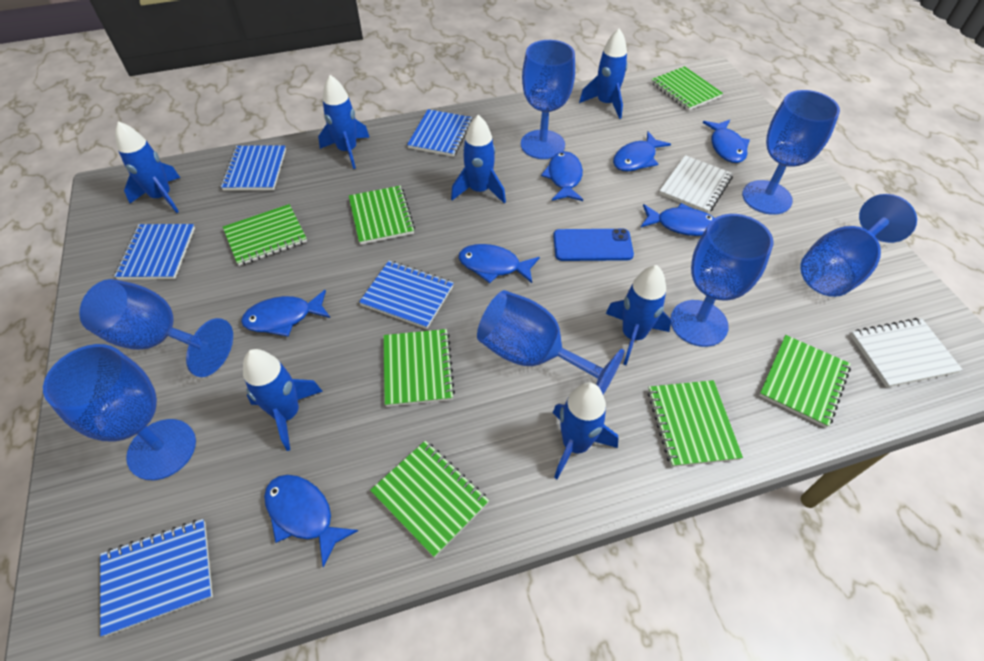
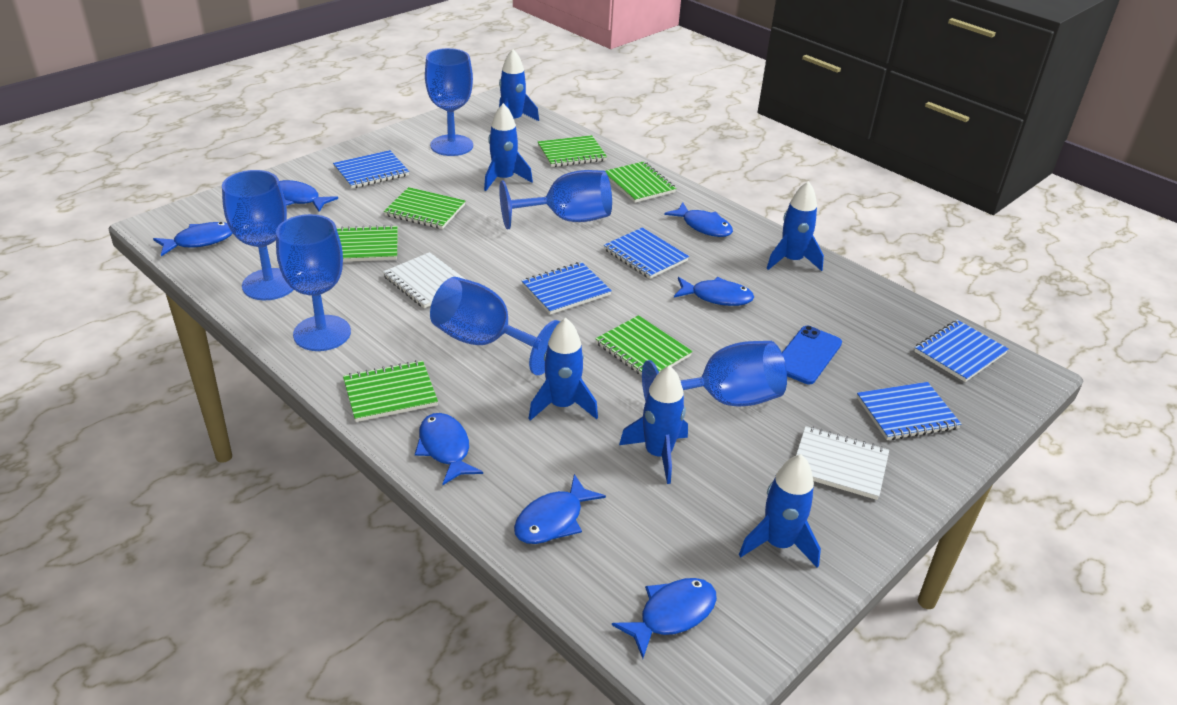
blue goblet: [43,344,196,480] [79,279,233,377] [477,290,625,394] [521,40,575,159] [670,214,773,347] [742,90,840,215] [800,194,917,297] = 7 -> [222,170,294,300] [276,214,351,351] [425,48,473,156] [430,277,560,375] [499,170,612,230] [642,341,787,406] = 6
blue rocket: [115,121,180,213] [243,349,323,451] [318,75,370,169] [451,115,506,204] [553,382,618,480] [579,29,628,119] [606,265,671,365] = 7 -> [484,103,533,191] [499,49,539,121] [528,318,598,421] [619,365,688,484] [739,454,821,568] [767,181,824,271] = 6
green notebook: [223,204,307,266] [349,186,415,245] [370,441,489,558] [383,329,455,407] [647,380,743,467] [651,66,723,111] [759,335,851,428] = 7 -> [337,225,398,262] [343,360,438,422] [384,187,465,229] [538,135,607,167] [595,315,692,375] [605,161,677,203] = 6

